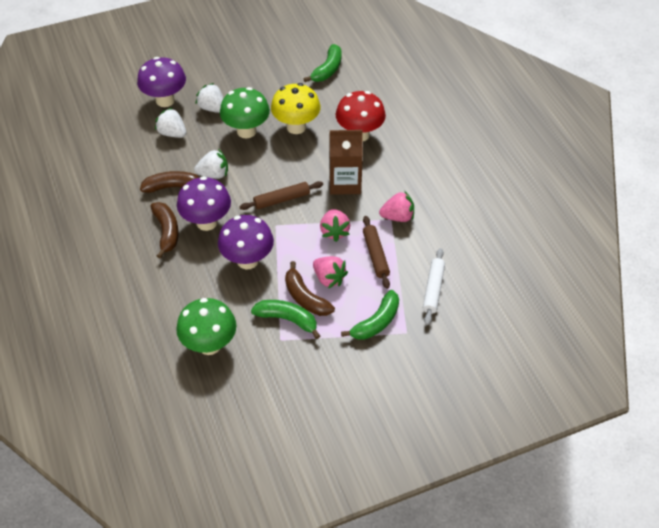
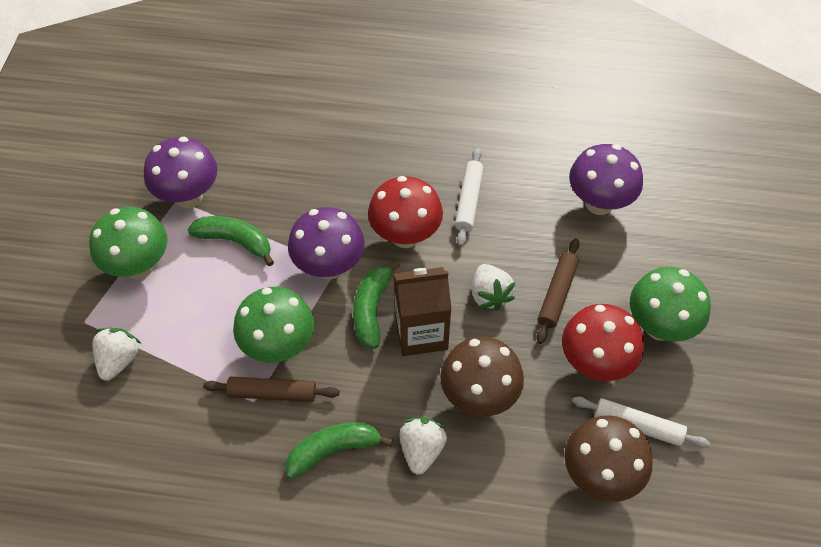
brown banana: [140,171,200,193] [150,202,179,258] [285,261,335,316] = 3 -> none = 0
brown mushroom: none = 0 -> [440,337,524,417] [564,415,652,502] = 2
green mushroom: [176,298,236,355] [220,87,270,138] = 2 -> [89,207,168,279] [233,287,314,363] [630,267,711,341] = 3
pink strawberry: [313,256,348,288] [320,209,350,242] [379,191,414,222] = 3 -> none = 0
red mushroom: [336,91,386,141] = 1 -> [368,176,443,248] [562,304,644,381] = 2
white rolling pin: [423,248,445,325] = 1 -> [455,148,484,246] [572,397,710,448] = 2
yellow mushroom: [271,83,320,134] = 1 -> none = 0

